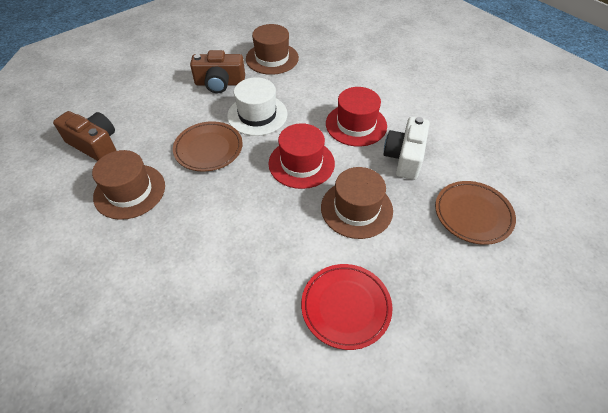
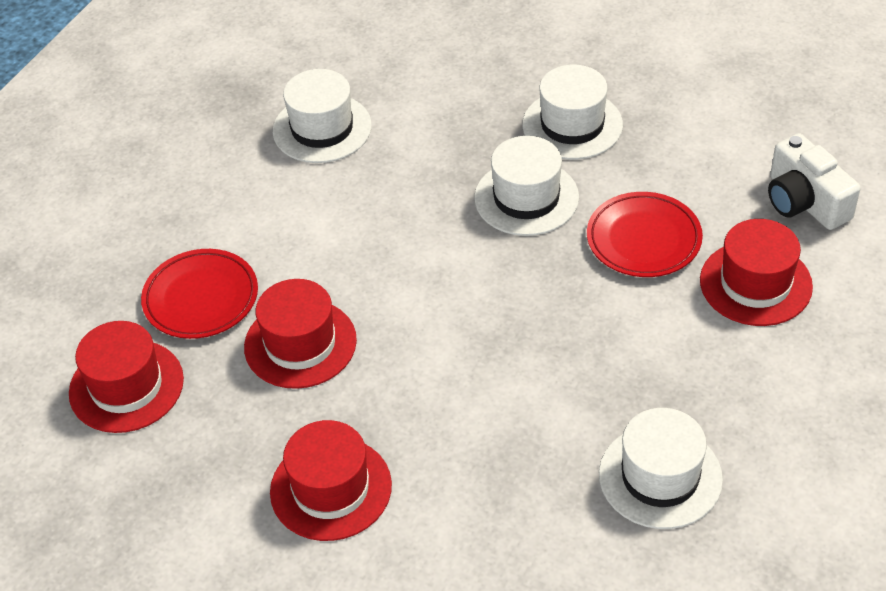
brown camera: [53,111,117,161] [190,50,245,93] = 2 -> none = 0
brown hat: [92,150,165,220] [246,24,299,75] [321,167,393,239] = 3 -> none = 0
brown plate: [173,121,243,172] [435,181,516,245] = 2 -> none = 0
red hat: [268,123,335,189] [326,87,387,146] = 2 -> [69,321,184,433] [244,279,357,389] [270,420,392,541] [700,219,813,326] = 4
red plate: [301,264,392,350] = 1 -> [141,249,258,339] [587,192,703,277] = 2
white hat: [227,77,288,136] = 1 -> [273,69,372,163] [474,136,579,236] [522,65,623,160] [599,408,723,529] = 4

